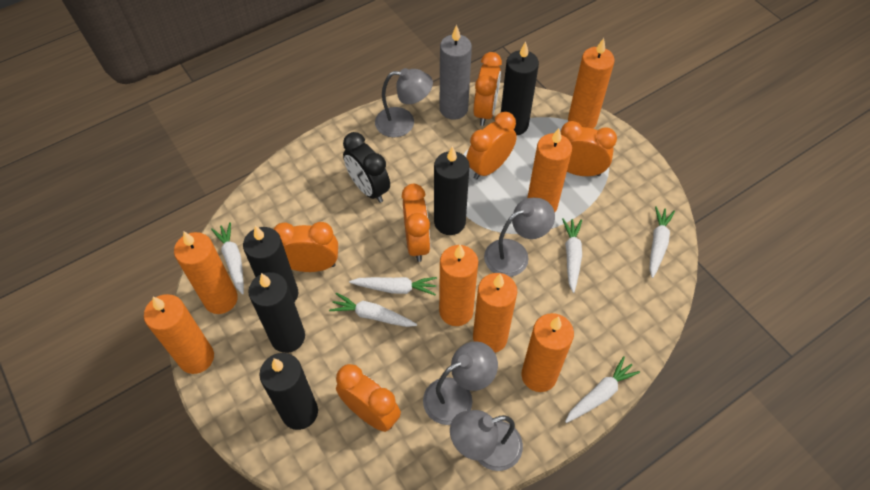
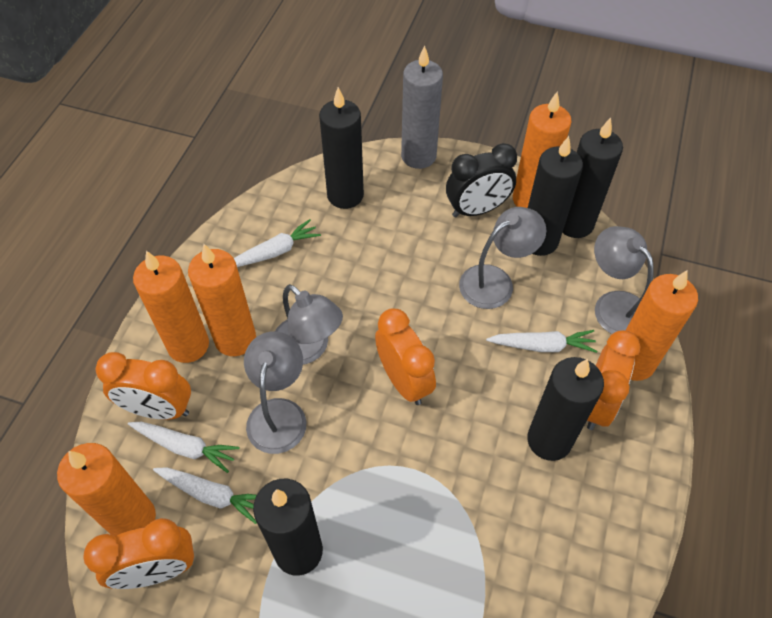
orange candle: [144,294,214,374] [174,231,238,314] [439,245,478,326] [473,273,517,353] [521,313,574,392] [527,128,572,212] [568,38,615,129] = 7 -> [57,443,156,537] [133,251,209,363] [188,244,256,356] [513,92,571,208] [626,270,698,381] = 5
orange clock: [274,222,338,272] [336,364,401,432] [402,184,430,262] [466,112,517,180] [474,52,502,126] [561,121,617,176] = 6 -> [84,518,194,589] [96,352,191,420] [375,308,436,405] [587,330,641,430] = 4
white carrot: [211,222,244,295] [329,293,417,327] [349,277,437,296] [562,218,582,293] [565,356,640,423] [649,206,675,278] = 6 -> [128,422,240,473] [153,468,257,524] [234,219,321,267] [486,330,598,353] = 4

